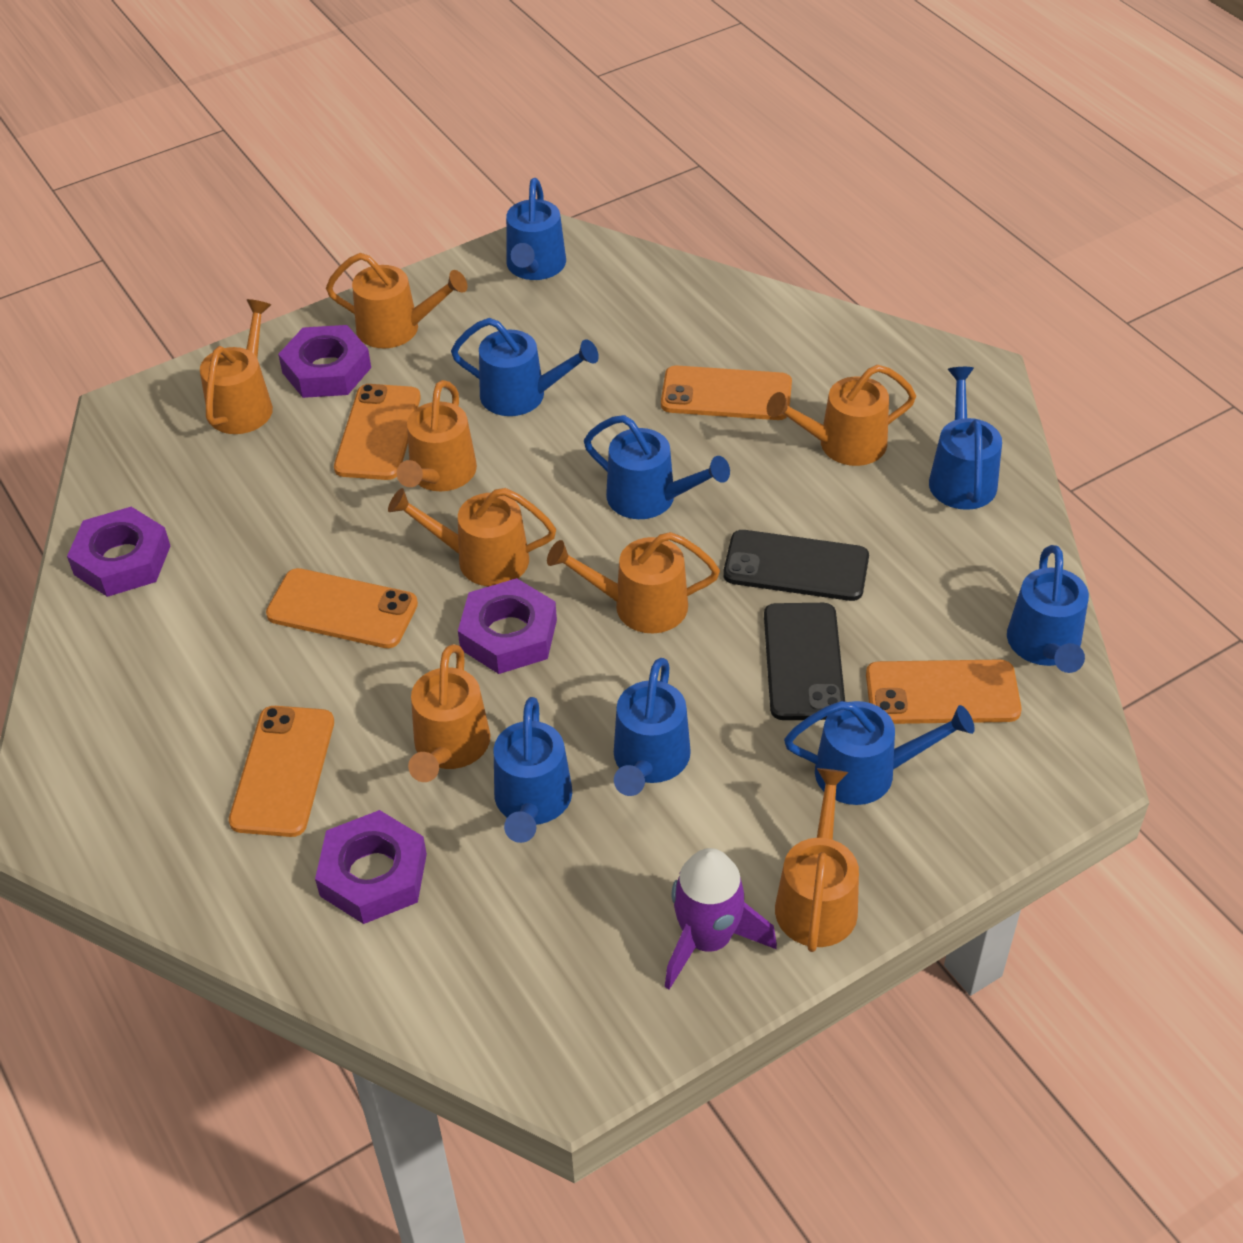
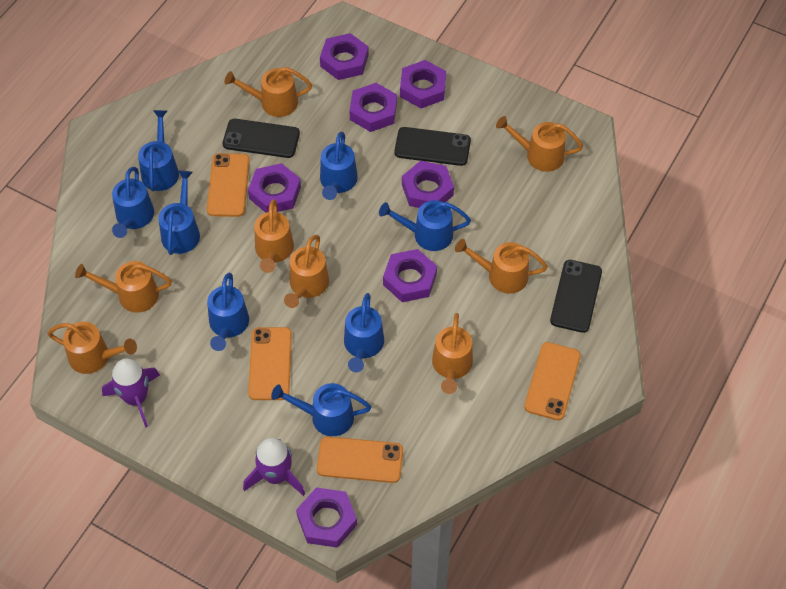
black phone: [723,530,869,601] [764,603,845,720] = 2 -> [223,119,300,158] [394,127,471,166] [550,260,602,333] = 3
orange phone: [229,706,334,837] [266,568,418,648] [334,384,421,480] [661,366,792,420] [866,659,1022,724] = 5 -> [207,153,250,217] [248,327,292,400] [317,437,403,483] [524,342,581,420] = 4
purple nut: [67,507,170,597] [278,325,371,398] [315,810,427,924] [458,578,557,674] = 4 -> [248,163,301,213] [296,488,357,548] [320,33,369,80] [349,83,397,132] [383,249,437,302] [400,60,446,108] [402,161,454,208] = 7
purple rocket: [665,848,777,990] = 1 -> [102,359,160,428] [243,438,305,496] = 2

